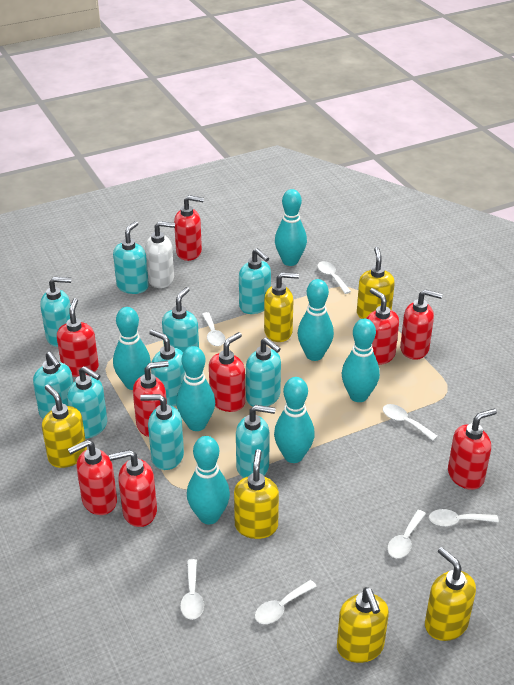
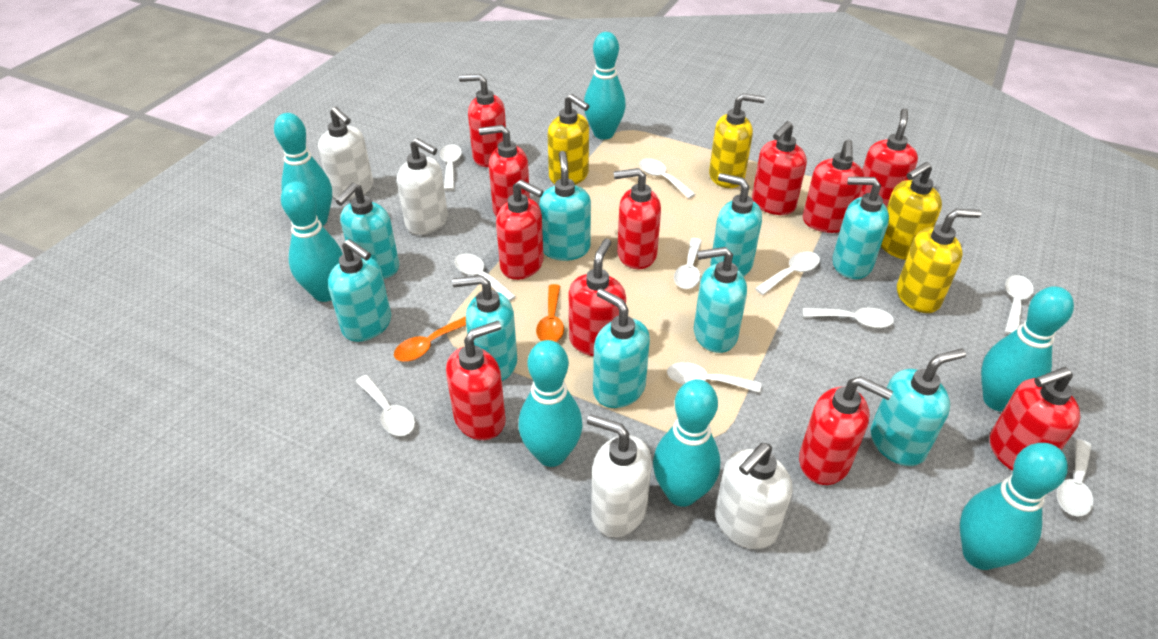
orange spoon: none = 0 -> [394,316,466,362] [536,284,564,342] = 2
red soap dispenser: [57,298,99,377] [68,440,117,515] [109,450,157,527] [133,361,169,437] [174,195,204,261] [209,332,245,412] [366,288,399,365] [400,289,442,360] [448,409,497,490] = 9 -> [446,321,506,440] [459,74,506,167] [479,125,530,217] [496,180,544,280] [569,238,626,356] [614,168,661,269] [752,121,807,215] [799,376,893,485] [803,139,864,233] [859,108,918,208] [990,367,1080,471] = 11
turquoise soap dispenser: [33,351,73,419] [40,277,71,347] [67,366,107,439] [113,221,149,294] [140,394,184,470] [149,330,185,406] [162,287,199,353] [236,405,276,478] [239,248,271,314] [246,338,281,407] = 10 -> [328,239,391,342] [335,183,399,279] [452,275,517,381] [539,151,591,261] [593,288,650,408] [694,247,747,353] [711,173,762,277] [832,177,889,279] [871,348,966,466] = 9
white soap dispenser: [145,221,175,288] = 1 -> [318,107,373,200] [397,138,448,235] [587,414,652,537] [715,443,792,549] = 4
white spoon: [180,559,204,620] [202,312,225,346] [255,580,317,624] [317,261,351,294] [383,404,438,441] [387,510,426,558] [429,509,499,527] = 7 -> [356,375,415,436] [440,144,462,190] [454,254,516,301] [639,158,695,198] [667,362,761,393] [674,238,702,289] [755,252,820,295] [803,308,894,328] [1005,275,1034,334] [1057,439,1093,517] = 10
yellow soap dispenser: [42,384,87,468] [234,449,279,539] [264,272,299,342] [337,587,389,663] [357,247,395,319] [425,547,476,641] = 6 -> [548,94,590,185] [709,93,765,188] [881,162,942,260] [897,209,981,313] = 4

